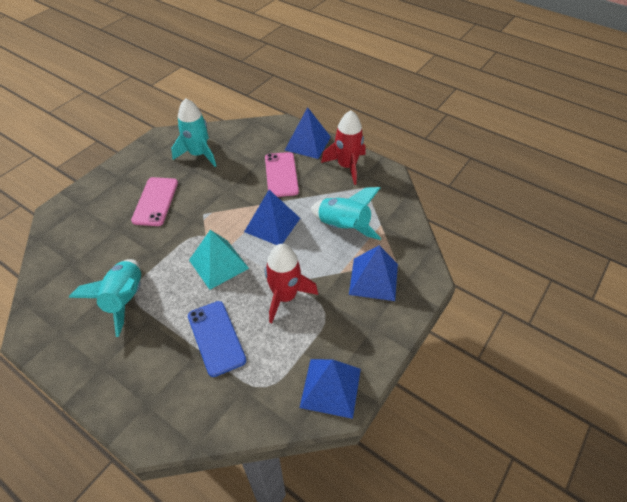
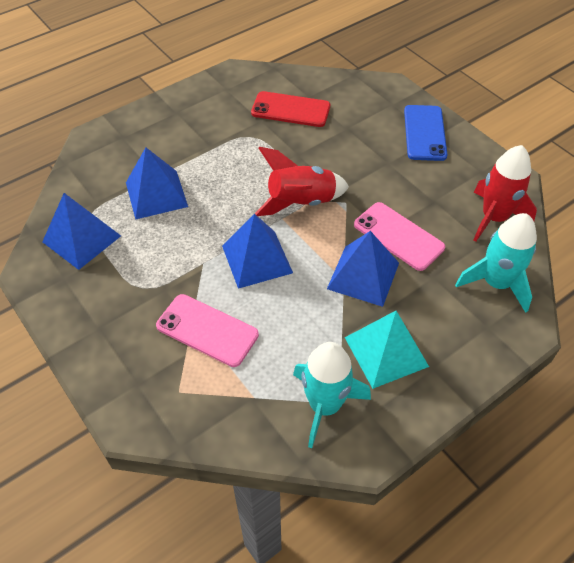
red phone: none = 0 -> [251,91,330,127] = 1
turquoise rocket: [69,259,141,337] [171,98,216,167] [311,187,381,240] = 3 -> [293,342,371,448] [455,213,537,313] = 2

